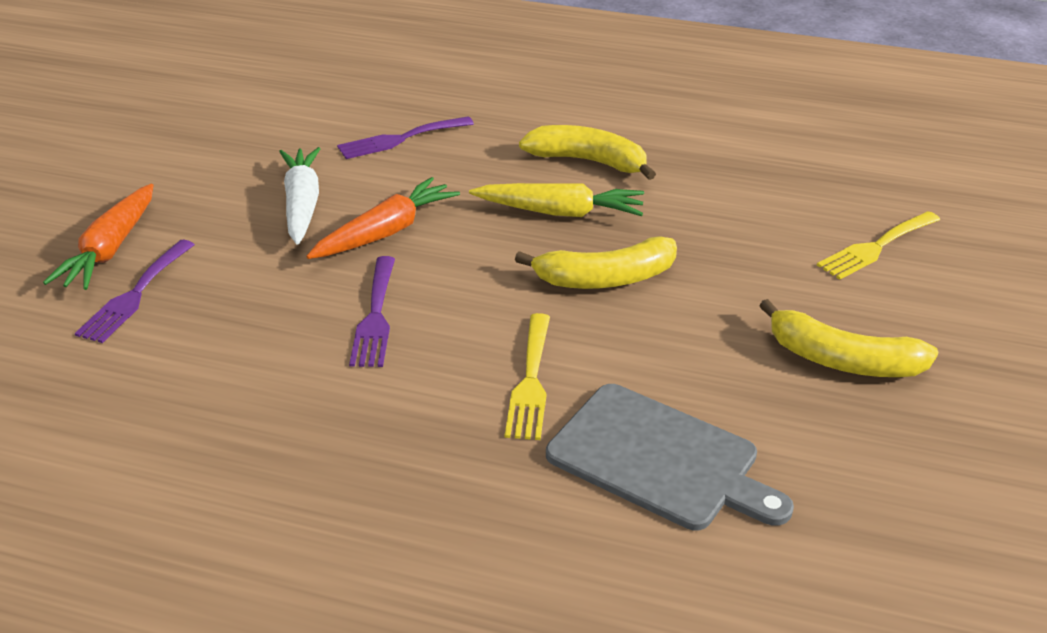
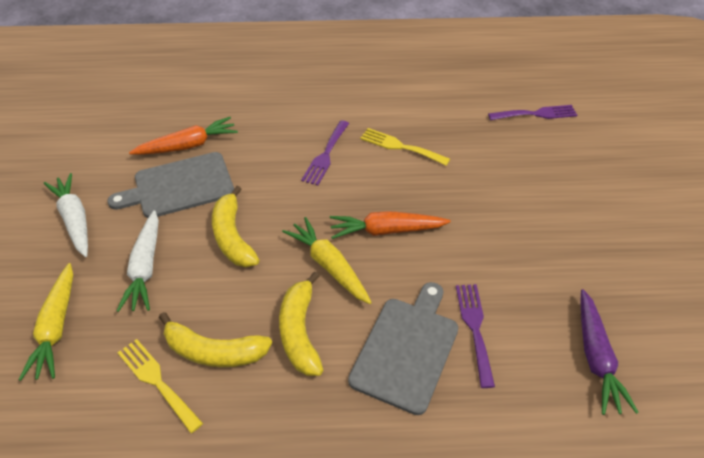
grey cutting board: [546,384,794,530] = 1 -> [107,152,234,218] [348,282,458,415] = 2
purple carrot: none = 0 -> [580,289,639,415] = 1
white carrot: [279,147,321,245] = 1 -> [44,173,88,257] [117,210,159,312] = 2
yellow carrot: [469,183,644,217] = 1 -> [18,263,73,381] [282,217,372,304] = 2

